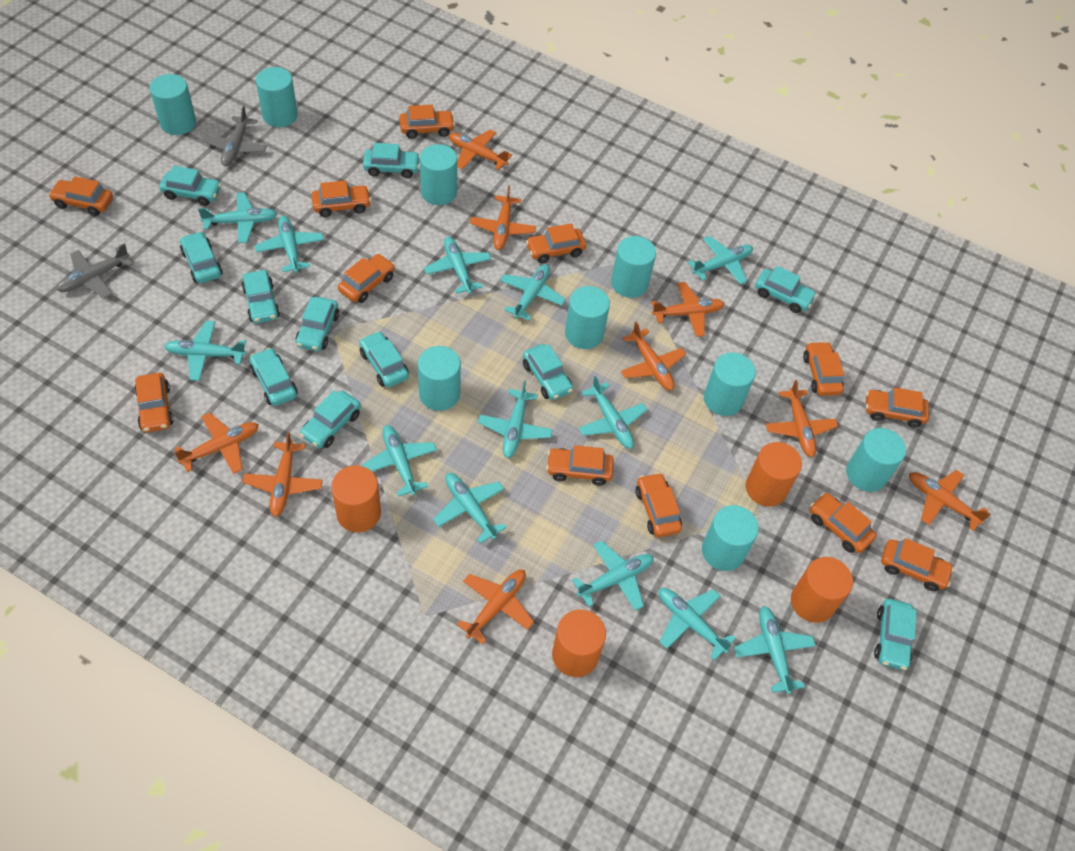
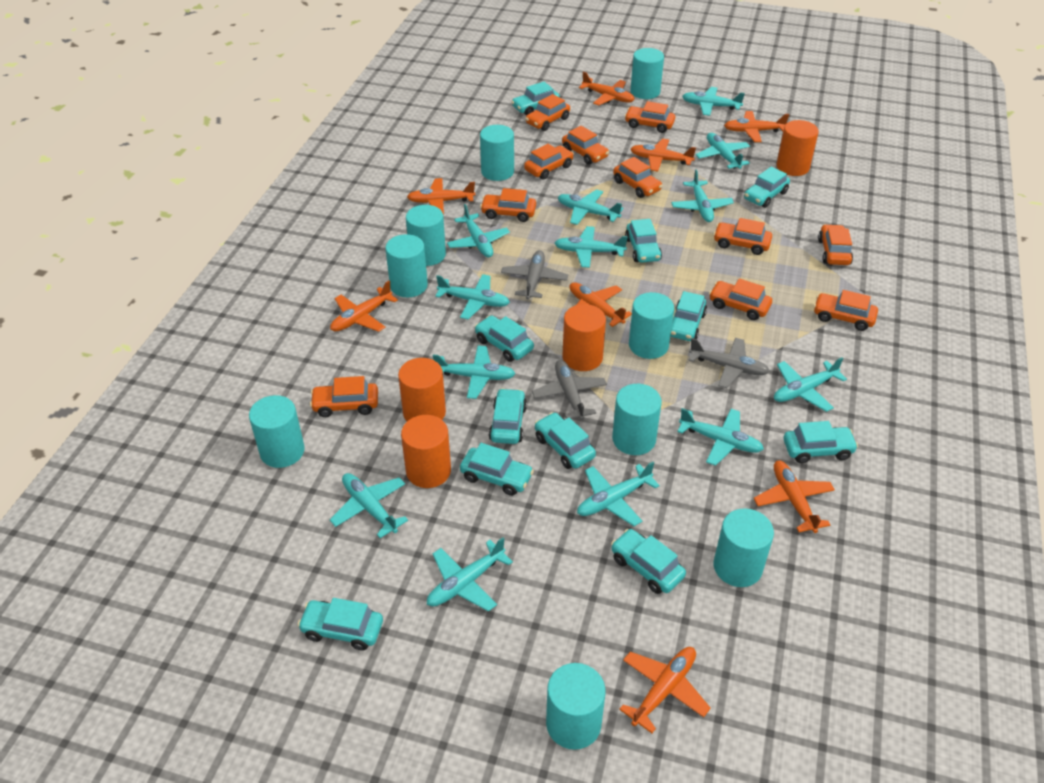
grey plane: [56,243,133,298] [202,106,267,166] = 2 -> [501,250,568,300] [532,360,607,420] [688,338,770,388] = 3
orange car: [48,176,113,216] [134,373,174,432] [311,180,371,217] [338,254,395,303] [399,105,455,139] [526,223,586,263] [546,445,614,486] [635,472,682,537] [803,341,844,396] [810,492,876,553] [866,387,929,428] [881,538,954,591] = 12 -> [310,376,378,417] [480,188,536,222] [524,144,574,180] [525,94,570,131] [562,126,609,165] [613,157,663,198] [625,101,675,133] [709,279,772,320] [713,218,772,255] [814,290,878,331] [818,224,853,265] = 11
orange plane: [174,413,259,474] [242,432,323,517] [449,130,512,170] [457,570,534,644] [470,185,536,250] [620,322,686,390] [651,282,725,337] [766,380,838,457] [909,470,991,531] = 9 -> [330,281,398,332] [407,178,475,215] [569,282,632,327] [579,72,635,105] [619,647,711,733] [630,138,696,171] [724,111,789,142] [753,460,835,533] = 8

